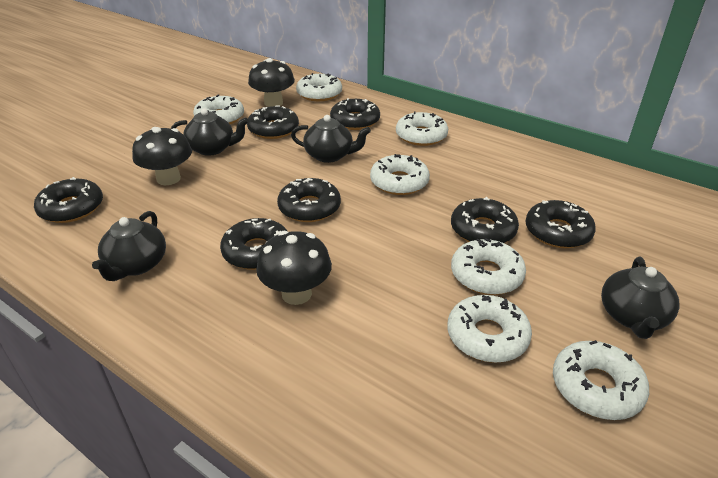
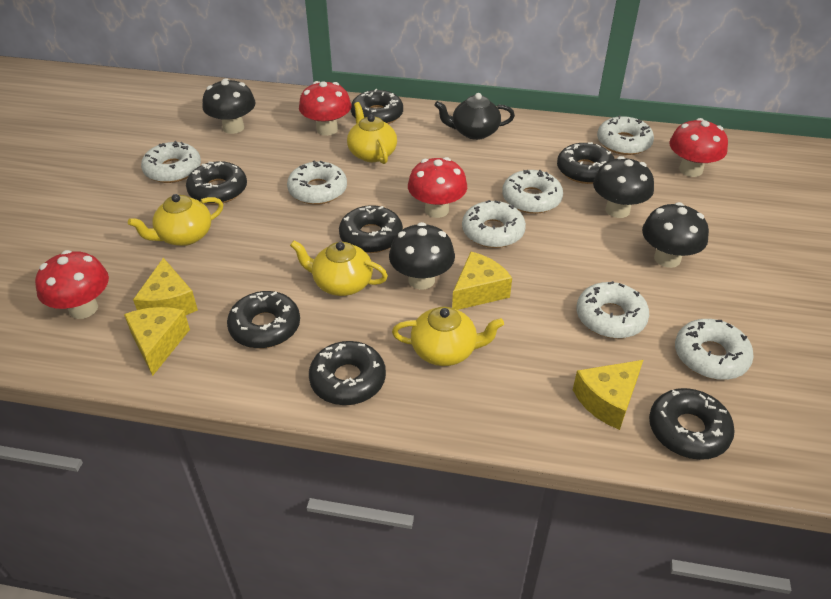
black mushroom: [132,127,192,185] [248,58,295,107] [256,231,332,305] = 3 -> [202,78,256,134] [389,222,455,289] [593,156,654,218] [642,202,709,268] = 4
black teapot: [92,211,166,281] [171,108,249,156] [291,115,371,163] [601,256,679,339] = 4 -> [435,93,515,140] = 1
red mushroom: none = 0 -> [35,250,109,319] [299,81,351,136] [408,157,467,218] [669,118,728,177] = 4
yellow cheese: none = 0 -> [124,307,190,376] [133,258,198,315] [452,252,512,310] [573,360,643,430] = 4
yellow teapot: none = 0 -> [128,194,223,246] [290,240,388,296] [347,102,397,164] [392,307,504,366] = 4

